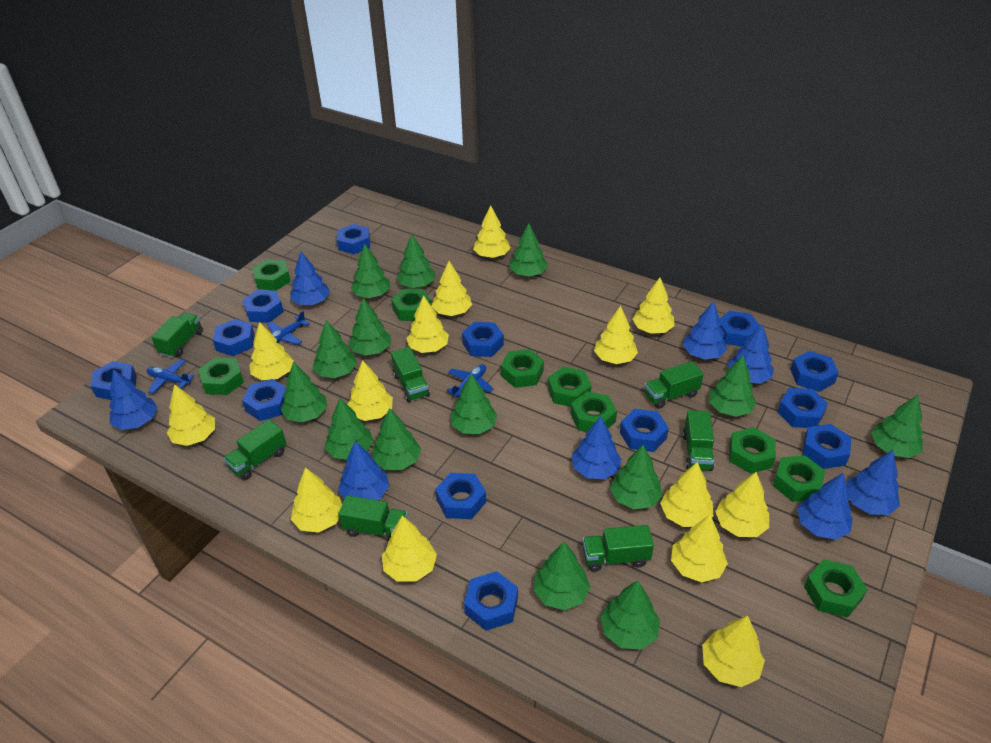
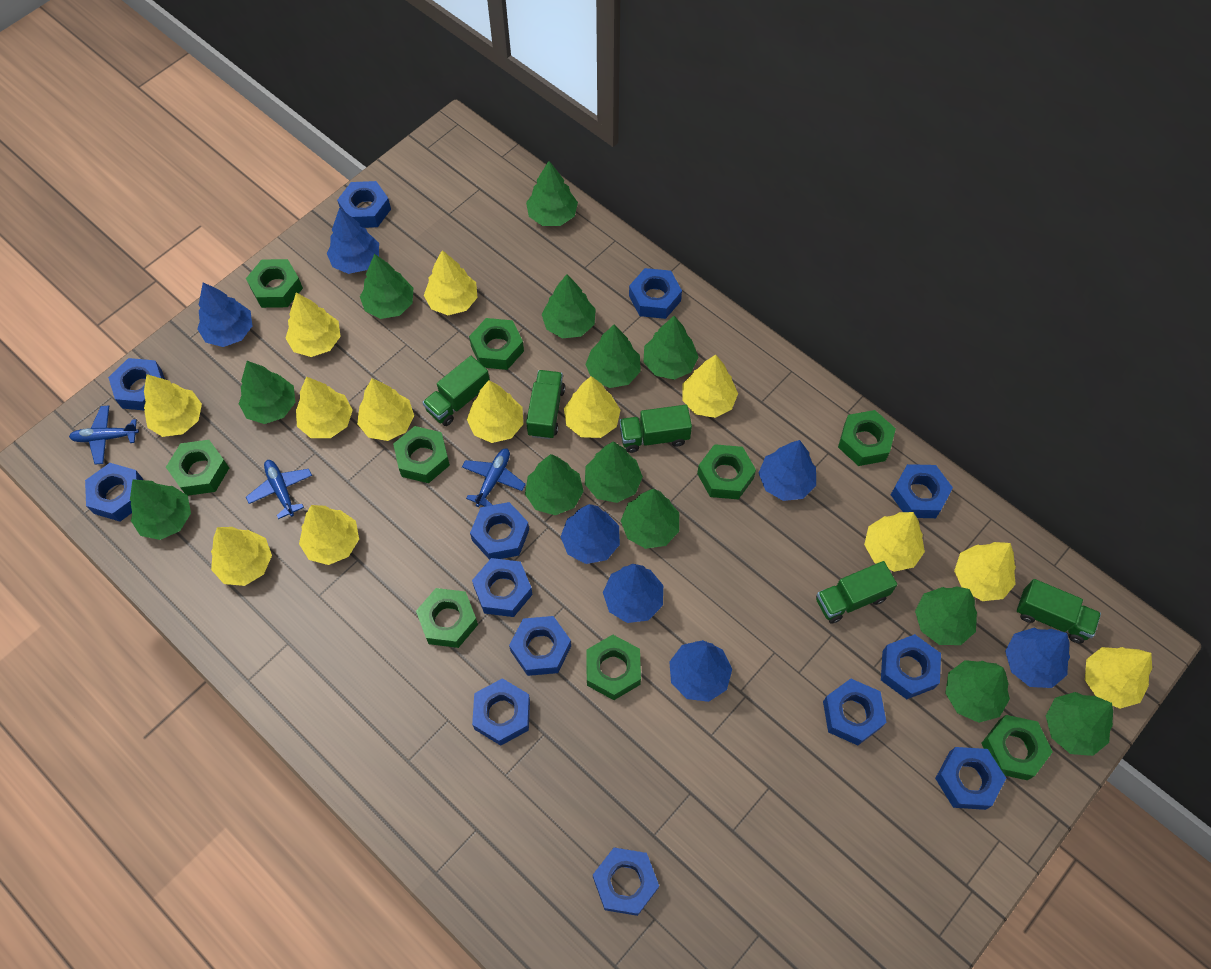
blue tree: [109,369,158,430] [290,251,330,305] [338,441,389,500] [572,416,621,479] [683,301,727,360] [728,324,774,384] [797,473,853,540] [847,450,900,515] = 8 -> [197,282,252,347] [327,208,379,274] [560,504,620,564] [603,564,663,623] [669,640,732,702] [759,440,816,501] [1005,628,1070,688] = 7
green tree: [281,362,327,423] [313,320,357,378] [325,398,374,460] [348,298,391,356] [351,244,390,298] [372,408,421,470] [396,235,435,288] [451,373,497,434] [509,223,548,277] [533,542,591,610] [600,580,660,649] [610,445,662,509] [709,356,756,417] [871,395,923,458] = 14 -> [130,479,191,540] [239,361,295,424] [360,254,413,319] [525,454,584,515] [526,161,578,226] [542,274,596,338] [585,325,641,388] [585,441,643,503] [621,489,679,549] [643,316,698,380] [915,586,977,645] [945,660,1010,723] [1046,692,1113,756] = 13
green truck: [151,313,203,358] [223,419,286,480] [338,495,408,541] [391,347,430,402] [583,525,654,572] [644,361,704,409] [683,410,714,471] = 7 -> [422,356,490,426] [526,370,565,439] [619,405,692,453] [816,561,897,624] [1017,579,1101,644] = 5
yellow tree: [167,384,215,446] [249,322,294,380] [291,467,342,533] [347,360,393,421] [382,515,437,582] [406,296,449,353] [432,261,472,316] [473,205,511,258] [594,306,638,364] [633,278,675,334] [660,462,713,527] [671,515,728,582] [702,616,765,687] [715,472,769,537] = 14 -> [144,374,202,437] [211,527,272,586] [285,293,341,357] [296,377,353,438] [299,505,359,565] [357,378,414,441] [424,250,478,315] [467,380,523,443] [564,376,620,438] [683,355,738,418] [864,512,925,572] [954,542,1016,601] [1085,647,1152,709] = 13

